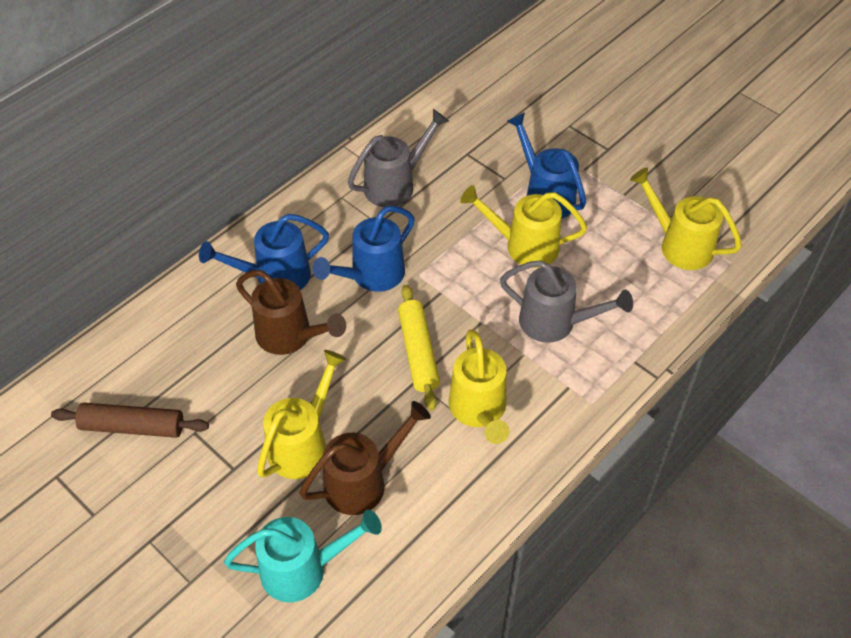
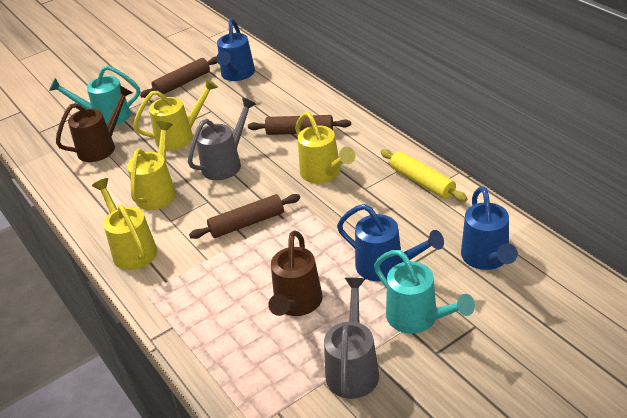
brown rolling pin: [51,403,209,438] = 1 -> [140,57,217,98] [189,194,300,239] [248,115,351,135] = 3
turquoise watering can: [224,510,382,602] = 1 -> [49,65,140,126] [374,250,475,334] = 2

